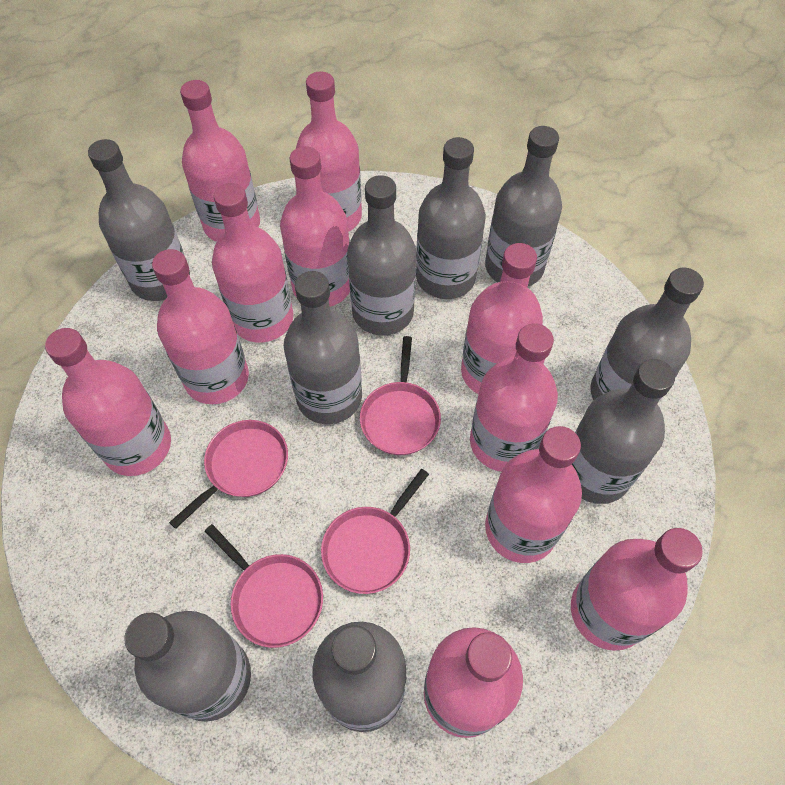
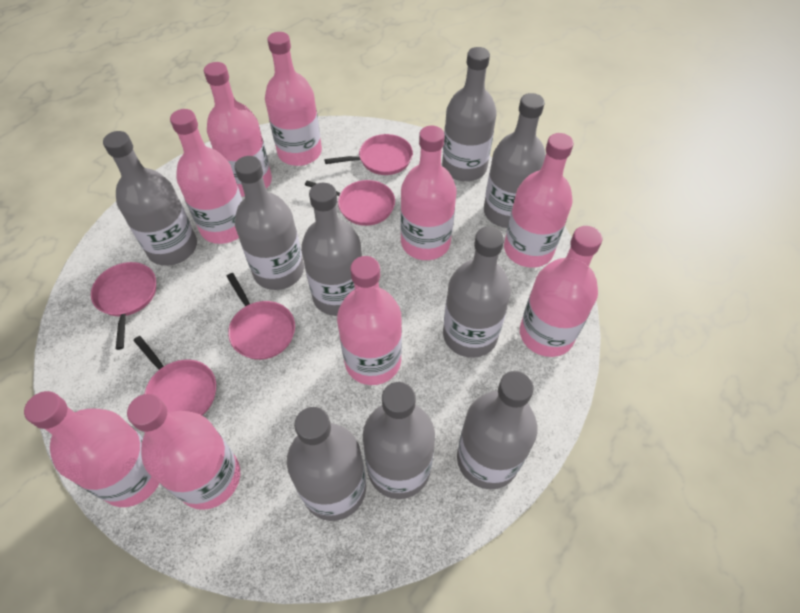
pink bottle: [45,328,171,476] [152,249,249,404] [180,80,260,242] [212,183,293,342] [280,146,350,307] [296,71,362,232] [424,627,523,738] [461,243,543,394] [470,323,558,472] [485,426,582,563] [571,528,703,651] = 11 -> [24,391,160,507] [127,394,240,510] [170,109,242,244] [204,62,272,197] [265,32,322,166] [337,256,402,385] [400,126,456,260] [504,133,574,268] [520,226,602,357] = 9
pink pan: [169,420,288,529] [205,524,323,648] [321,469,429,594] [360,336,441,455] = 4 -> [91,262,156,350] [133,336,216,415] [227,273,295,360] [305,180,395,226] [324,134,413,175] = 5

